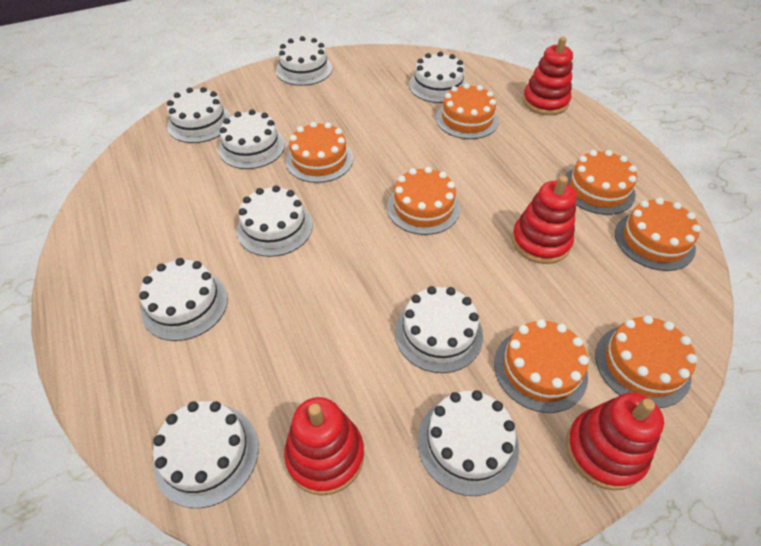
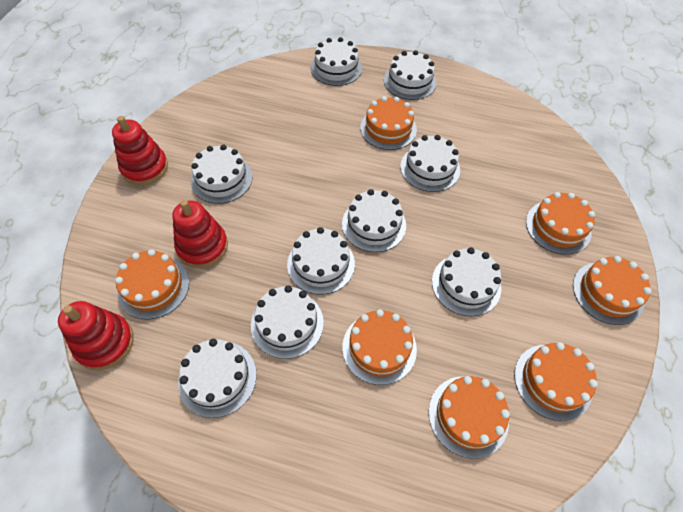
red stacking toy: [284,397,364,495] [512,175,577,264] [522,37,573,115] [566,393,664,490] = 4 -> [58,301,134,370] [112,116,168,185] [172,200,228,268] = 3

